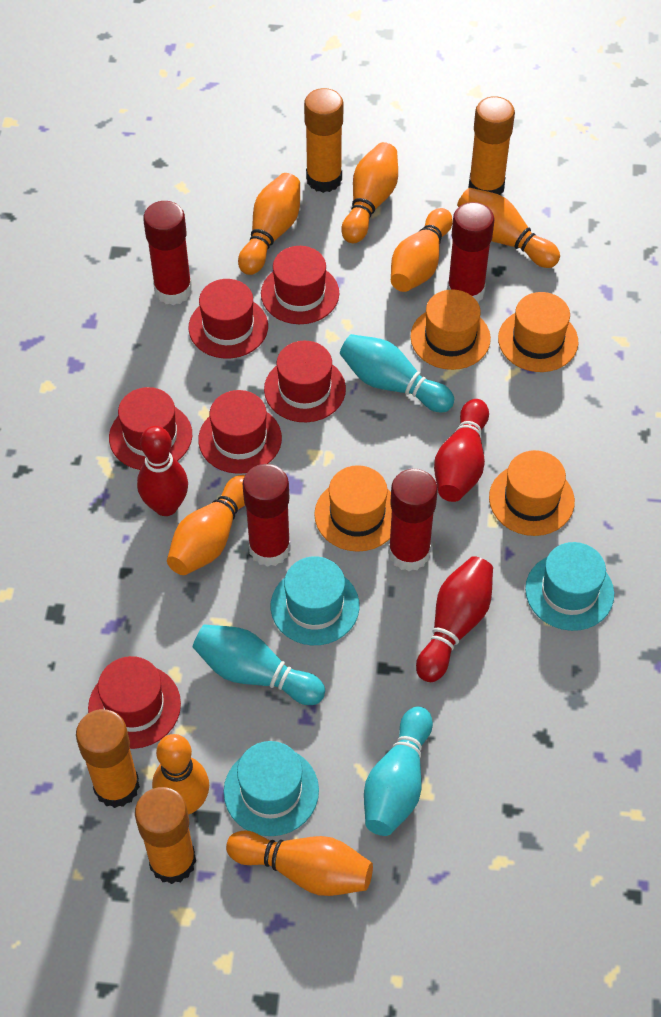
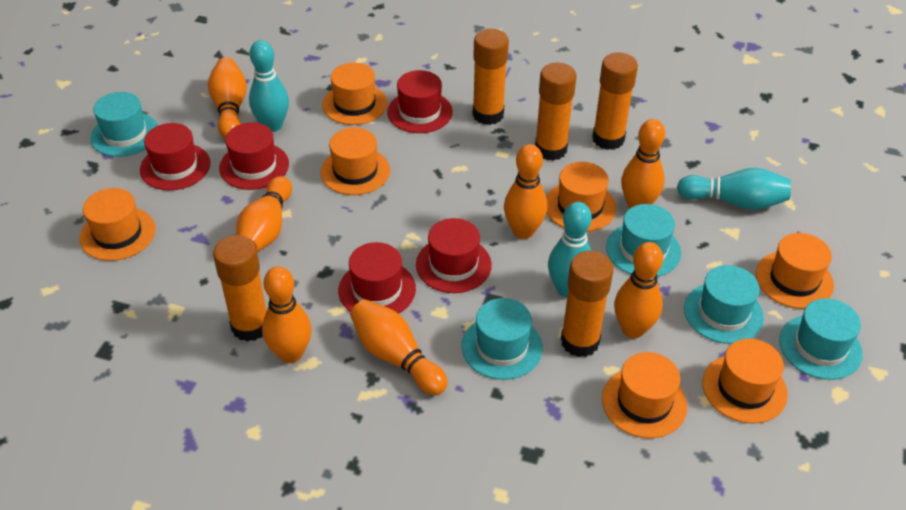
orange glue stick: [76,709,140,808] [135,787,196,884] [304,88,343,193] [468,96,515,196] = 4 -> [213,235,267,341] [473,29,509,125] [535,63,577,161] [561,251,614,357] [592,52,638,150] = 5
orange hat: [314,465,392,552] [410,289,491,370] [489,450,575,536] [498,292,578,372] = 4 -> [80,188,156,261] [320,128,390,195] [322,63,387,125] [546,162,616,232] [602,352,687,438] [702,339,788,424] [756,233,834,309] = 7
red bowling pin: [137,426,188,516] [416,556,493,682] [434,399,489,502] = 3 -> none = 0
red glue stick: [143,201,192,305] [243,464,291,567] [388,469,438,571] [447,202,494,303] = 4 -> none = 0
red hat: [88,656,181,749] [109,387,192,470] [189,279,268,358] [198,390,282,474] [261,246,339,324] [264,341,346,422] = 6 -> [140,123,210,190] [219,122,289,190] [338,242,416,314] [387,70,453,133] [416,218,492,293] = 5
turquoise hat: [224,741,319,836] [271,556,360,645] [525,542,614,631] = 3 -> [90,92,158,157] [461,298,543,380] [606,204,681,277] [684,265,764,344] [779,298,863,380] = 5

